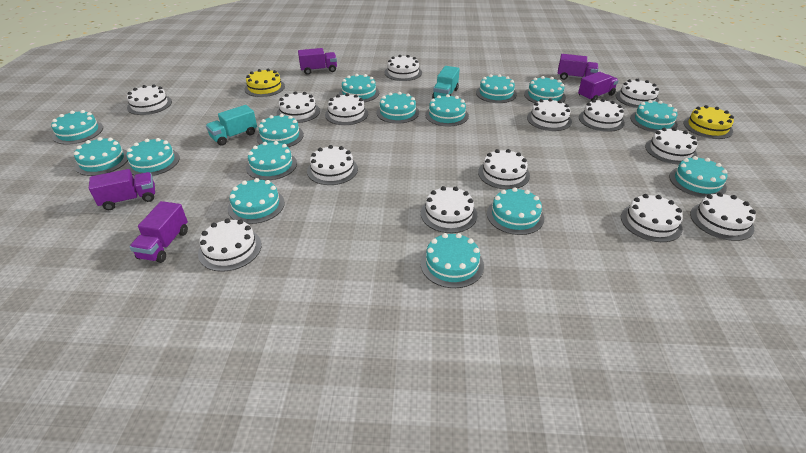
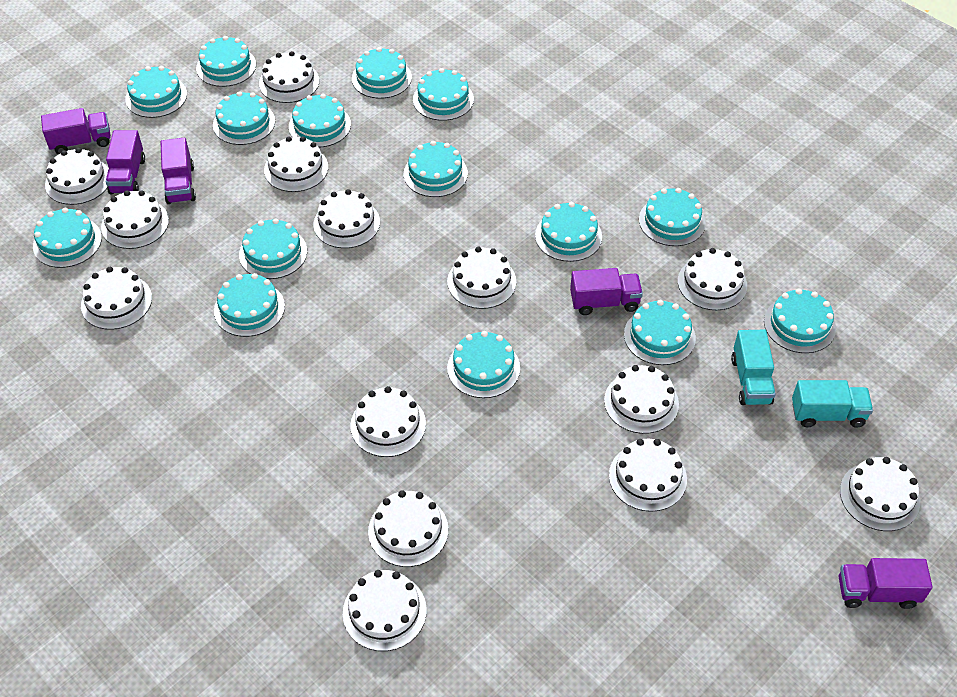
yellow cake: [245,69,285,97] [683,105,734,139] = 2 -> none = 0

